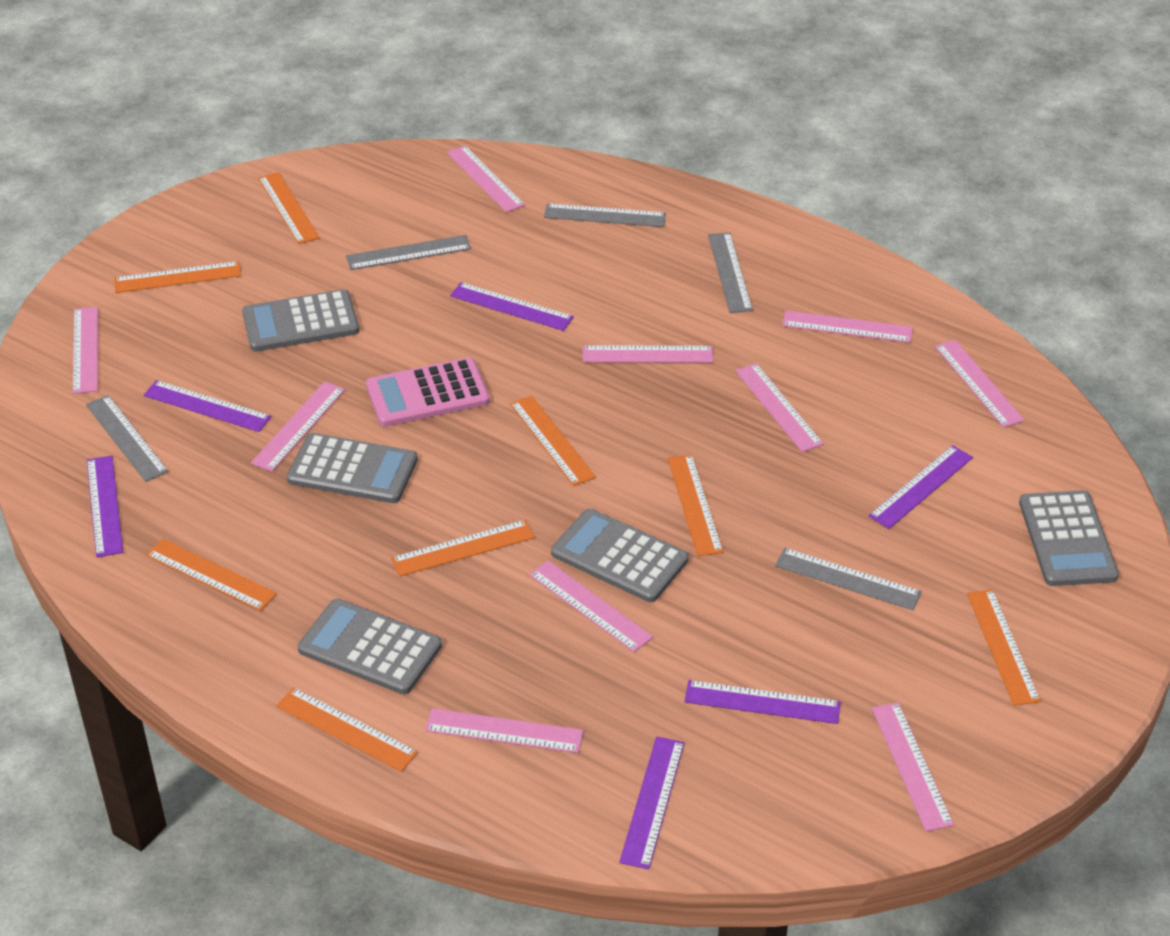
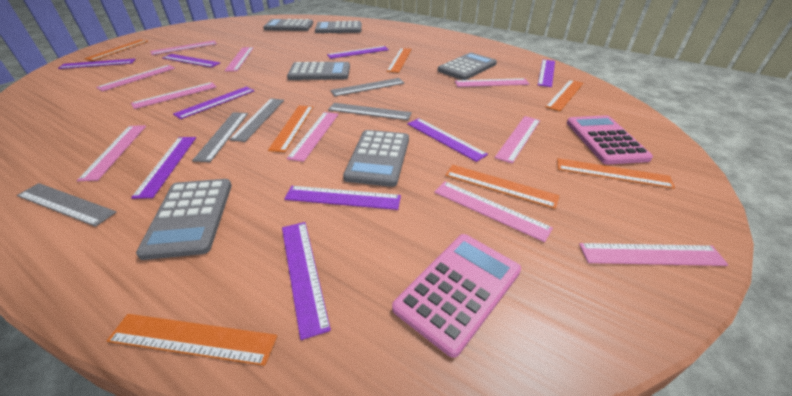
grey calculator: [242,289,359,352] [287,433,418,503] [298,599,442,694] [551,508,689,602] [1019,490,1119,586] = 5 -> [136,179,232,260] [263,19,313,31] [287,62,350,80] [315,21,362,33] [343,130,409,187] [438,52,497,80] = 6
orange ruler: [114,261,241,293] [146,539,277,611] [258,172,319,244] [276,687,418,772] [391,520,535,577] [510,395,596,486] [667,454,724,556] [967,589,1041,706] = 8 -> [84,39,148,61] [107,314,277,366] [268,106,313,152] [387,48,412,73] [445,165,559,209] [545,80,583,111] [557,158,675,189] = 7
pink calculator: [366,358,490,426] = 1 -> [392,234,521,358] [567,115,653,164] = 2
purple ruler: [87,455,123,557] [143,380,271,432] [450,282,574,331] [619,736,684,869] [684,680,841,724] [868,445,973,529] = 6 -> [58,58,136,69] [131,137,196,199] [162,54,220,67] [173,87,255,119] [282,222,331,340] [284,186,401,210] [327,46,389,59] [407,118,488,162] [538,59,555,87] = 9

